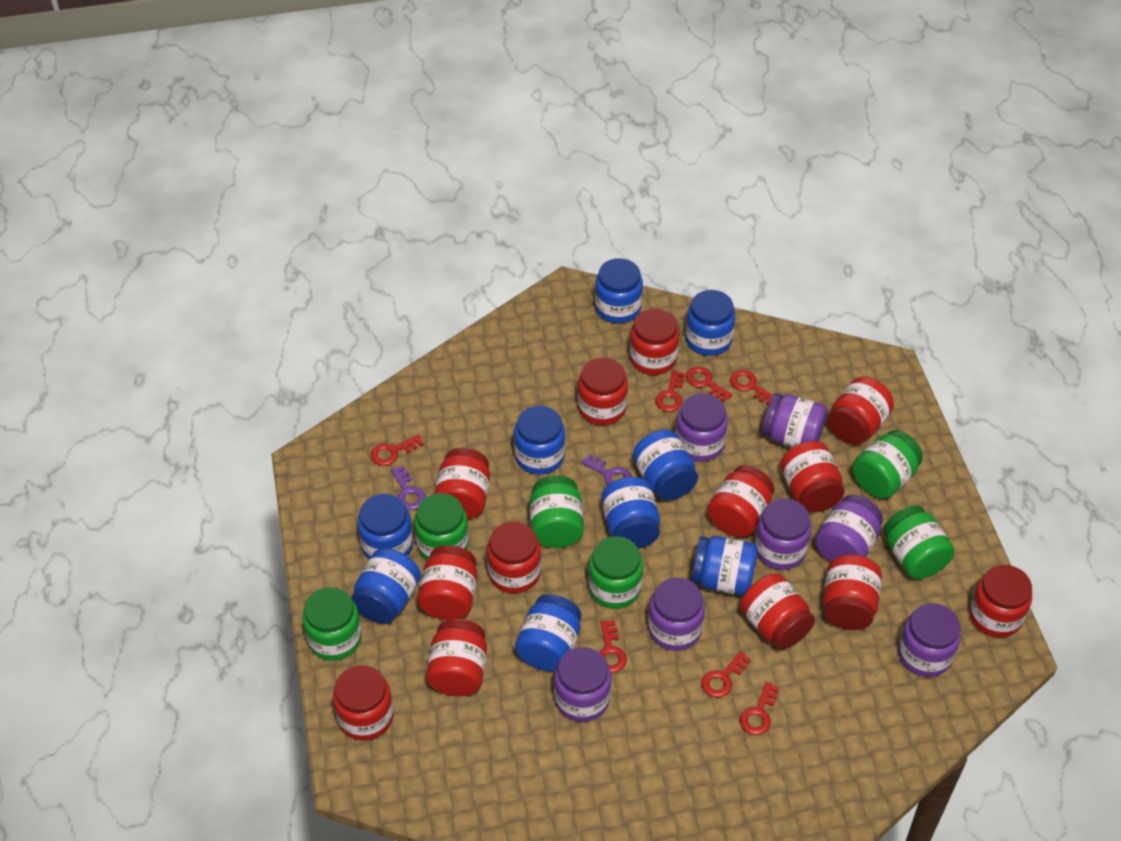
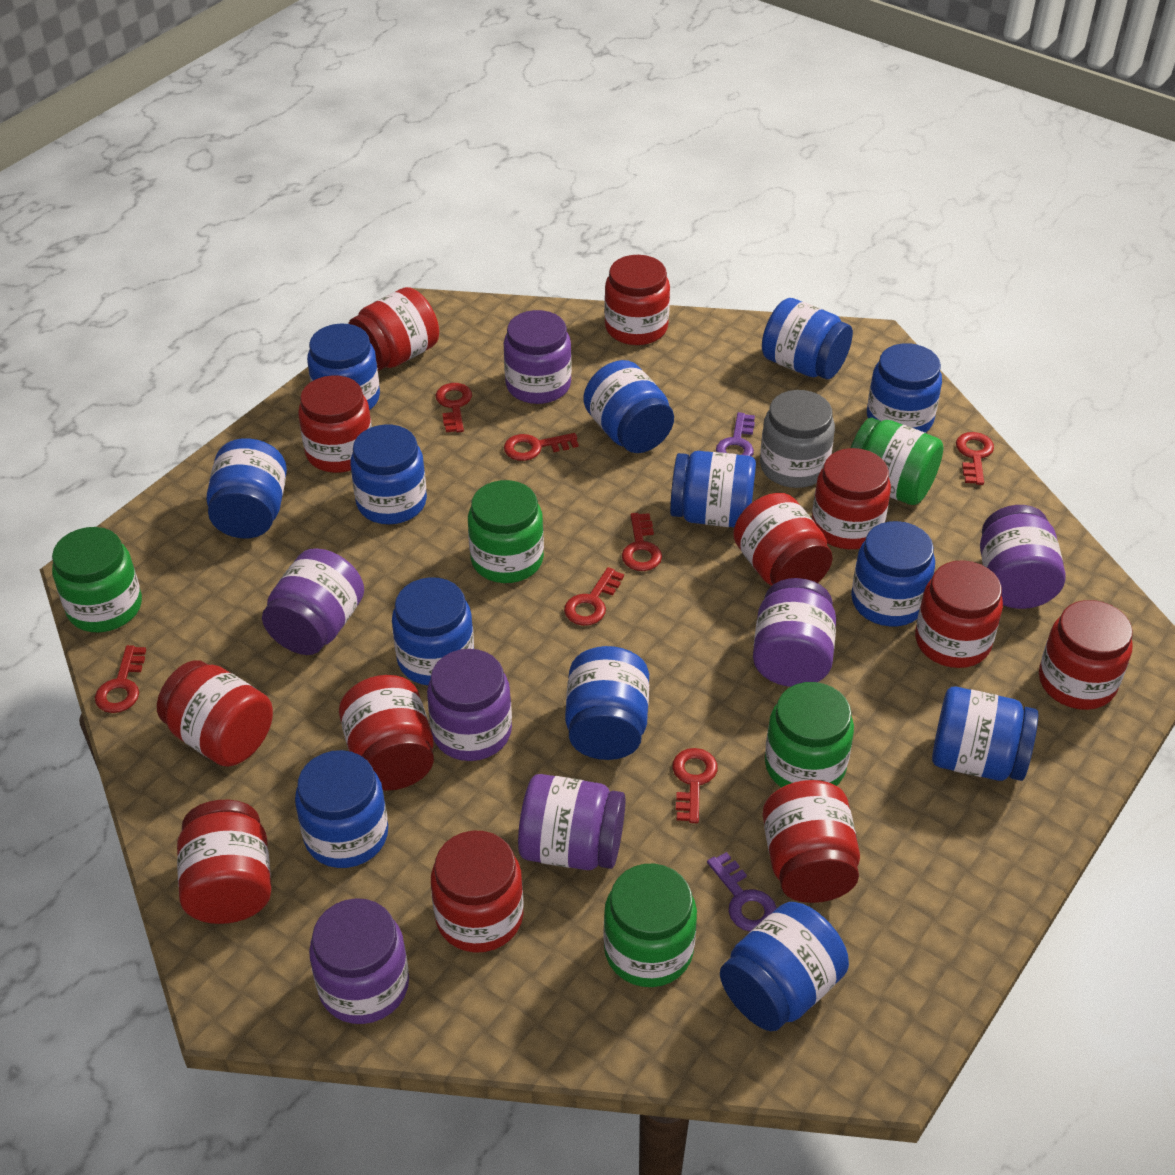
blue jar: [351,548,421,624] [357,494,413,559] [514,406,565,475] [515,594,581,672] [595,258,643,323] [601,477,660,549] [632,430,698,501] [685,290,736,356] [692,536,758,596] = 9 -> [206,438,287,538] [295,750,388,868] [307,323,380,410] [350,425,427,524] [392,577,474,685] [565,646,649,760] [583,360,674,453] [670,451,756,527] [720,902,849,1031] [762,298,853,379] [851,521,935,626] [867,343,942,433] [932,687,1038,781] = 13
green jar: [302,587,362,661] [414,493,469,560] [530,475,584,548] [588,536,643,609] [852,430,923,499] [883,505,955,579] = 6 -> [52,527,142,632] [468,480,544,583] [603,864,697,987] [765,682,854,788] [851,418,943,505] = 5
grey jar: none = 0 -> [760,390,835,488] = 1
red jar: [333,665,393,741] [418,545,477,620] [426,619,487,696] [434,448,490,519] [487,521,541,593] [577,358,628,425] [630,309,679,375] [707,465,774,537] [740,573,815,650] [780,441,844,513] [823,555,882,630] [827,377,894,445] [969,565,1032,638] = 13 -> [157,660,273,767] [177,800,271,924] [298,375,372,473] [339,675,434,791] [348,287,439,371] [431,831,524,953] [604,255,670,345] [733,493,833,586] [762,780,860,903] [812,448,891,549] [915,560,1003,668] [1039,600,1133,710] = 12

